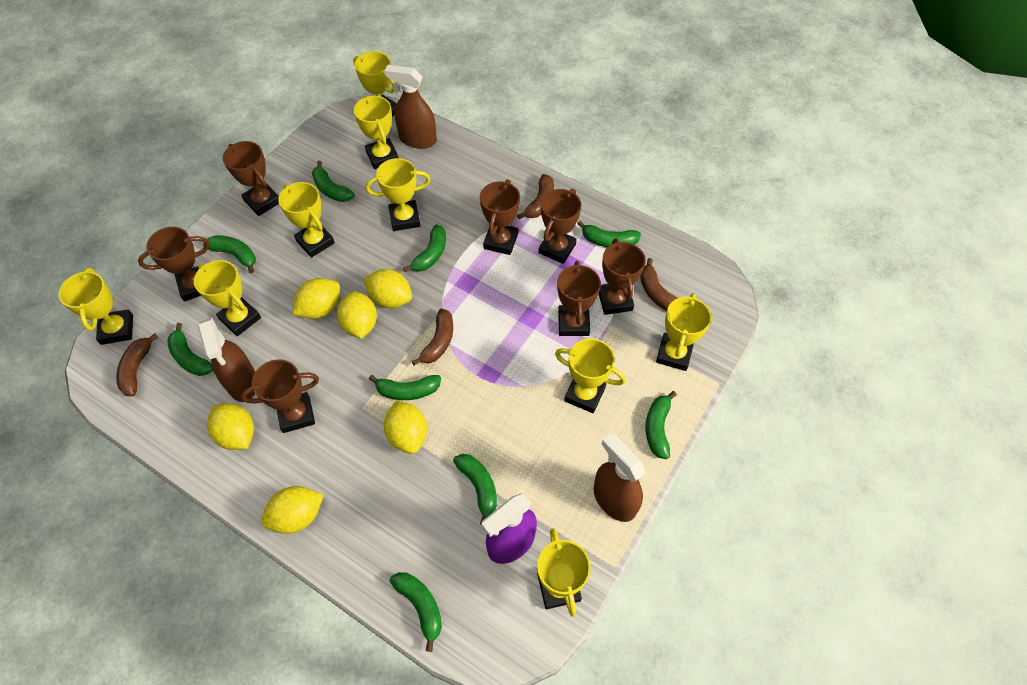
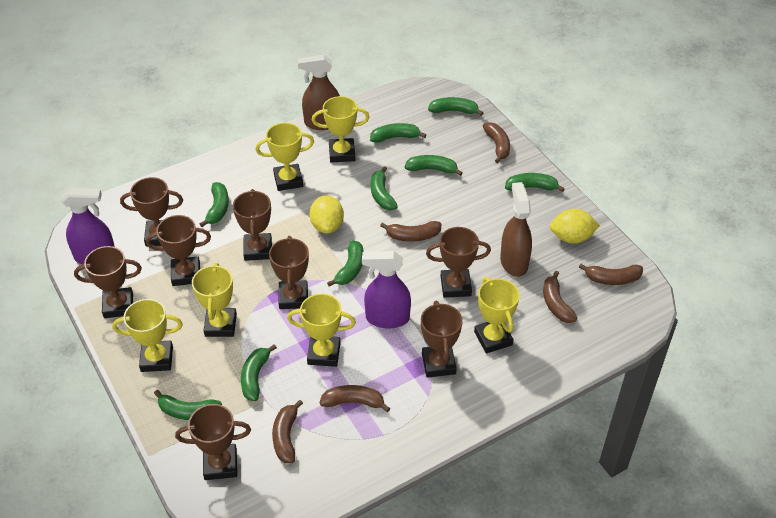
brown banana: [116,333,158,397] [412,309,453,365] [517,174,554,219] [640,258,678,311] = 4 -> [272,400,303,463] [320,385,390,412] [380,221,442,242] [483,122,510,163] [543,271,578,323] [579,264,643,285] = 6
brown spray bottle: [197,318,256,402] [384,65,437,149] [594,433,646,522] = 3 -> [298,55,340,130] [500,182,532,277] = 2
brown trophy: [138,227,210,301] [223,141,279,216] [241,359,319,433] [480,180,520,255] [539,189,581,264] [557,261,601,336] [599,239,646,315] = 7 -> [74,246,142,318] [120,177,183,246] [146,215,211,286] [175,404,251,480] [233,189,272,261] [269,236,309,309] [421,301,463,378] [426,227,491,298] = 8
purple spray bottle: [481,494,537,564] = 1 -> [61,188,115,265] [362,251,411,328] = 2
yellow lemon: [207,403,254,450] [261,486,324,534] [292,278,340,319] [337,291,377,339] [364,269,412,308] [384,400,427,454] = 6 -> [309,195,344,233] [550,209,600,243] = 2
yellow trophy: [59,268,133,345] [194,260,261,336] [278,182,335,258] [353,51,397,117] [354,96,398,169] [366,158,431,231] [537,528,591,617] [555,338,626,413] [656,293,712,371] = 9 -> [112,299,183,372] [192,263,237,337] [255,123,314,191] [287,294,356,367] [312,96,369,163] [474,277,520,353] = 6

